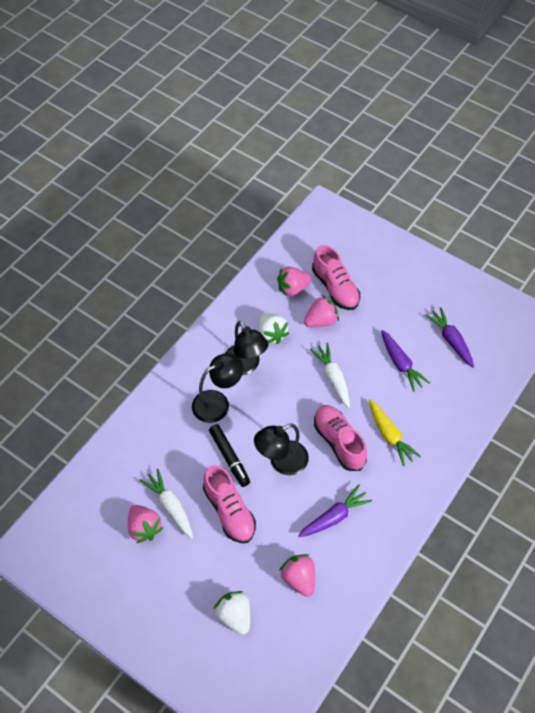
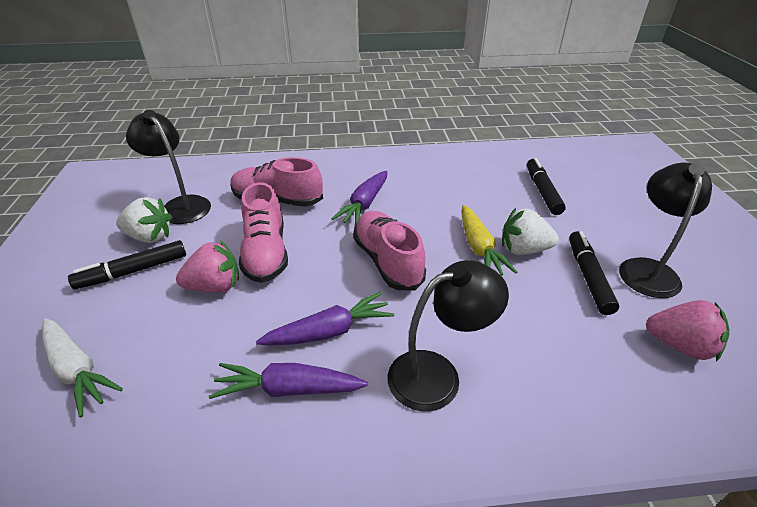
black marker: [209,424,250,487] = 1 -> [68,240,186,289] [527,158,566,215] [569,231,620,315] = 3
pink strawberry: [128,505,163,543] [277,267,312,297] [279,554,315,597] [304,295,339,327] = 4 -> [176,240,239,293] [646,300,730,362] = 2
white carrot: [140,469,193,539] [310,343,350,408] = 2 -> [42,318,123,417] = 1

